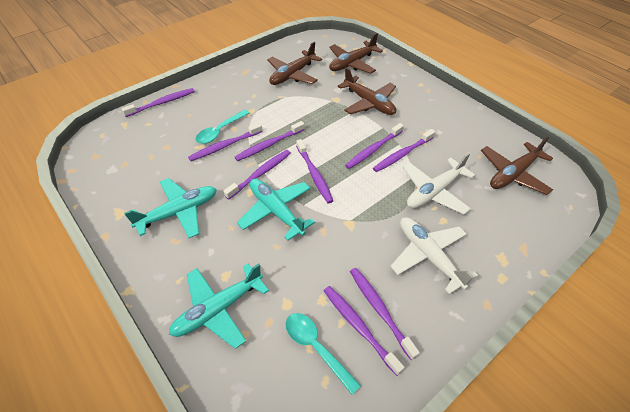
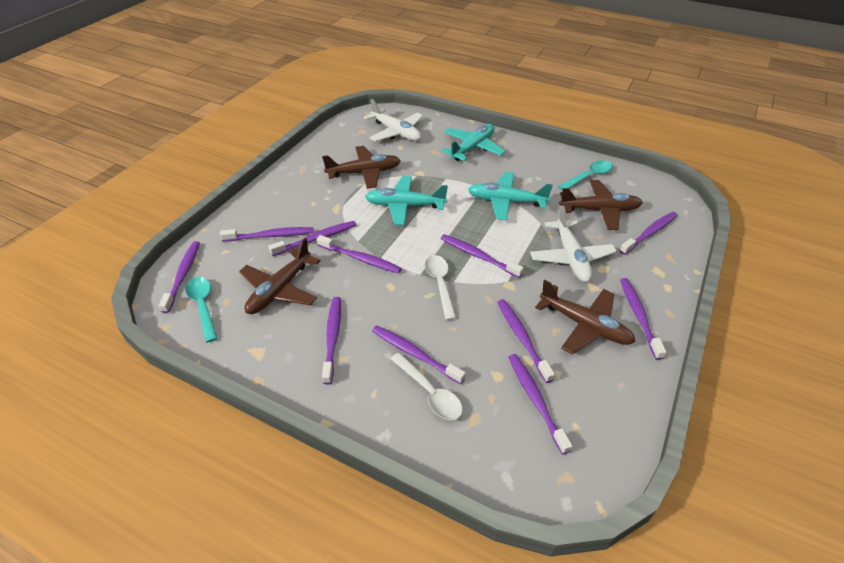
purple toothbrush: [121,88,195,117] [188,123,263,161] [223,150,291,200] [235,121,305,161] [296,139,333,203] [324,286,405,376] [345,123,404,169] [350,268,420,360] [373,129,435,172] = 9 -> [159,241,200,313] [220,227,314,242] [269,221,356,256] [317,235,402,274] [322,297,341,384] [372,326,466,384] [441,234,524,278] [497,299,555,383] [509,354,572,455] [620,212,677,255] [620,278,667,360] = 11
white spoon: none = 0 -> [391,353,463,420] [425,255,456,320] = 2

